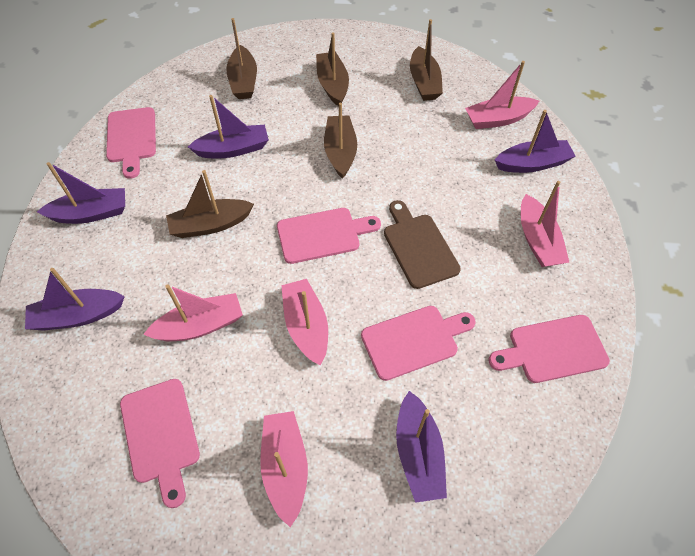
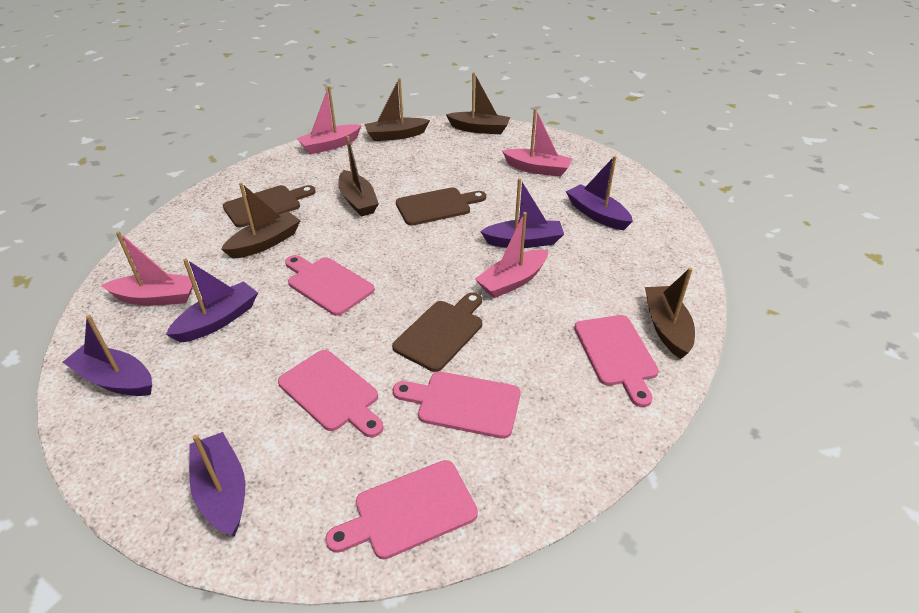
brown cutting board: [384,200,461,289] = 1 -> [223,185,316,227] [392,292,482,372] [396,187,486,226] = 3
pink boat: [143,284,243,341] [260,411,308,527] [281,279,328,365] [465,61,539,129] [521,181,569,267] = 5 -> [102,231,195,306] [296,86,361,154] [475,212,548,298] [502,108,573,177] = 4

